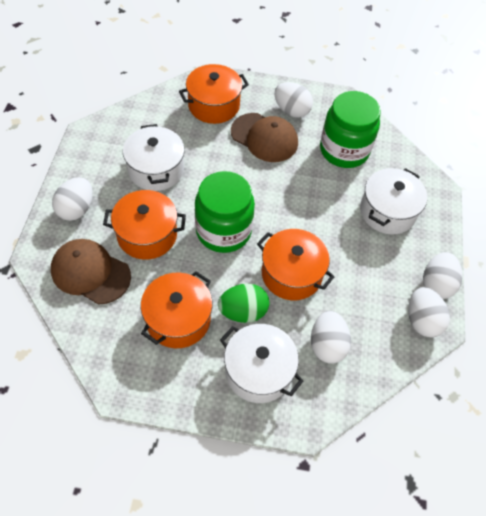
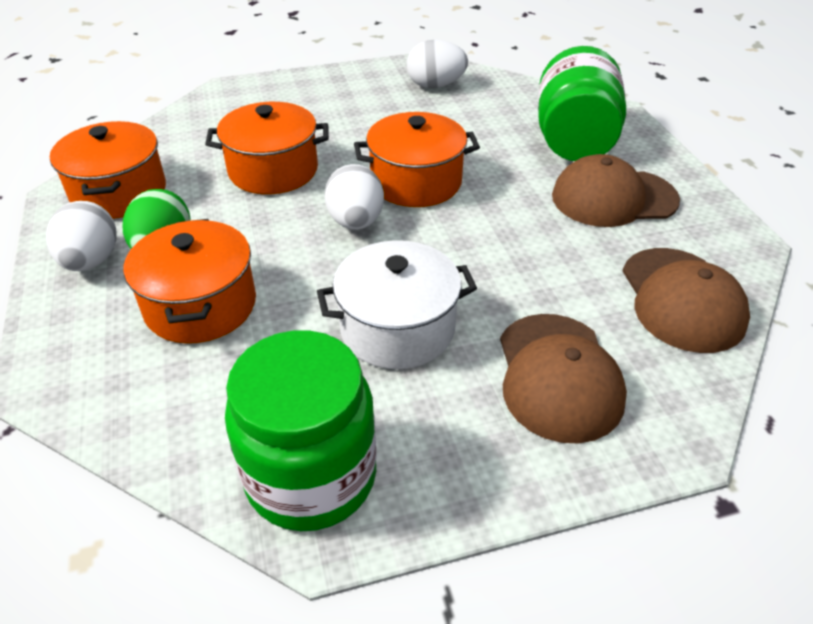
brown cap: [51,239,131,305] [231,113,298,162] = 2 -> [500,314,627,444] [552,154,680,227] [623,248,750,353] = 3
white egg: [52,177,93,221] [275,82,313,118] [311,311,351,364] [408,287,450,337] [423,252,463,299] = 5 -> [46,201,117,271] [324,164,384,230] [406,40,468,88] = 3
white pot: [123,124,185,191] [220,324,303,403] [360,168,427,234] = 3 -> [317,240,477,369] = 1

